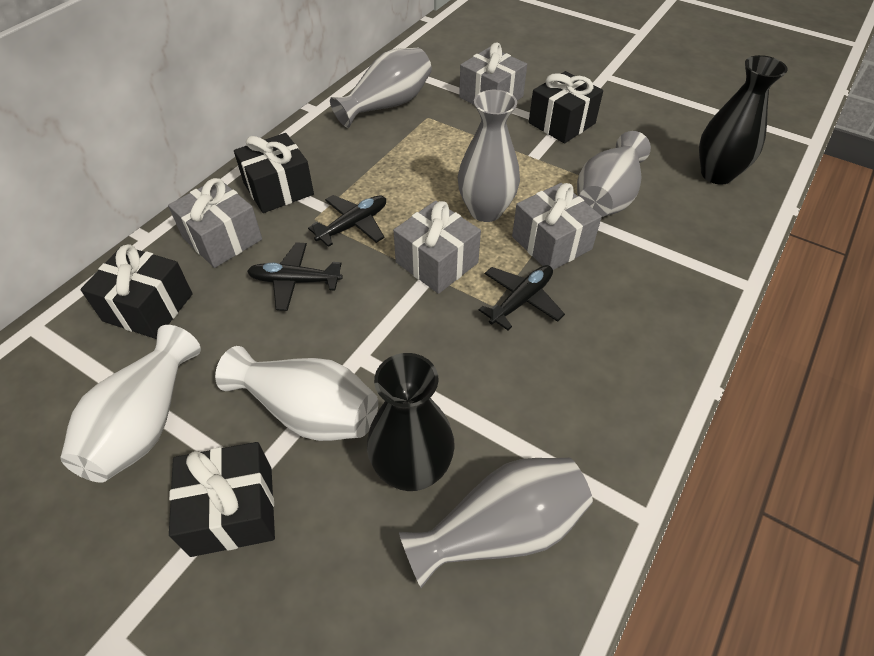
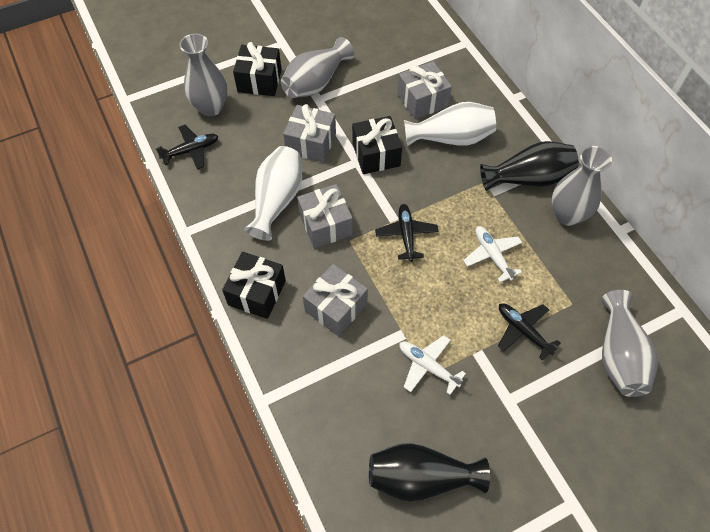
black gift: [80,244,193,339] [169,442,275,557] [234,133,314,213] [529,71,603,144] = 4 -> [222,252,286,319] [233,42,282,96] [352,116,402,174] = 3
white plane: none = 0 -> [399,335,466,395] [463,226,522,282] = 2

